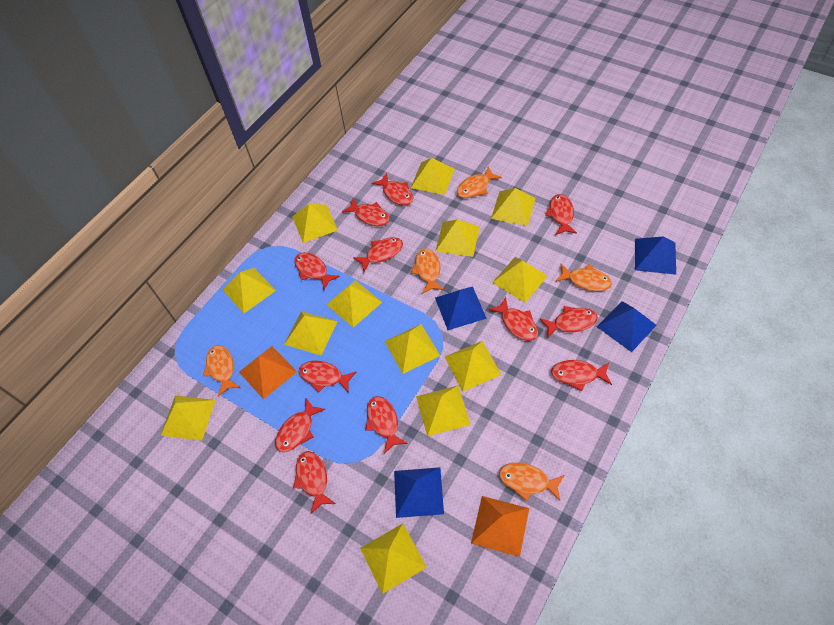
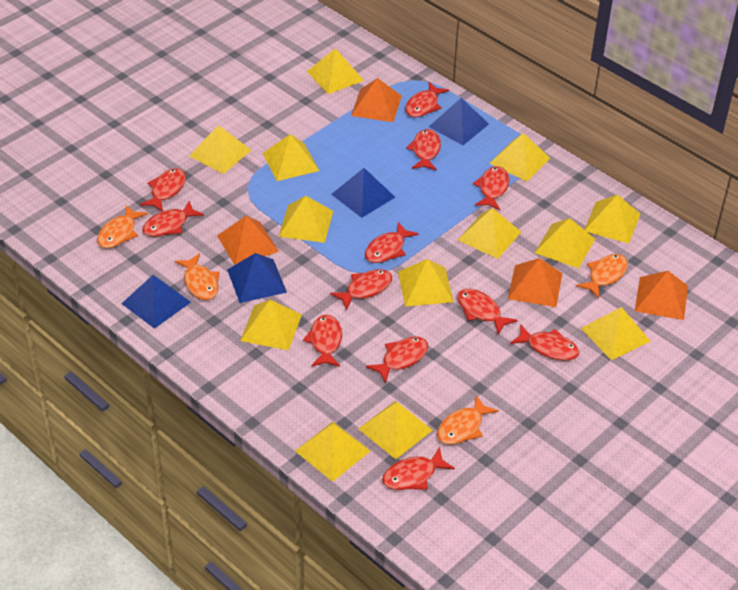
orange fish: [203,345,240,396] [411,249,444,294] [457,167,502,198] [499,463,565,501] [555,264,612,291] = 5 -> [97,205,148,249] [175,253,220,300] [437,395,499,445] [576,254,628,299] = 4
orange pyramid: [239,346,297,399] [471,496,529,557] = 2 -> [217,216,279,265] [351,78,402,122] [508,258,562,307] [635,271,688,320] = 4

